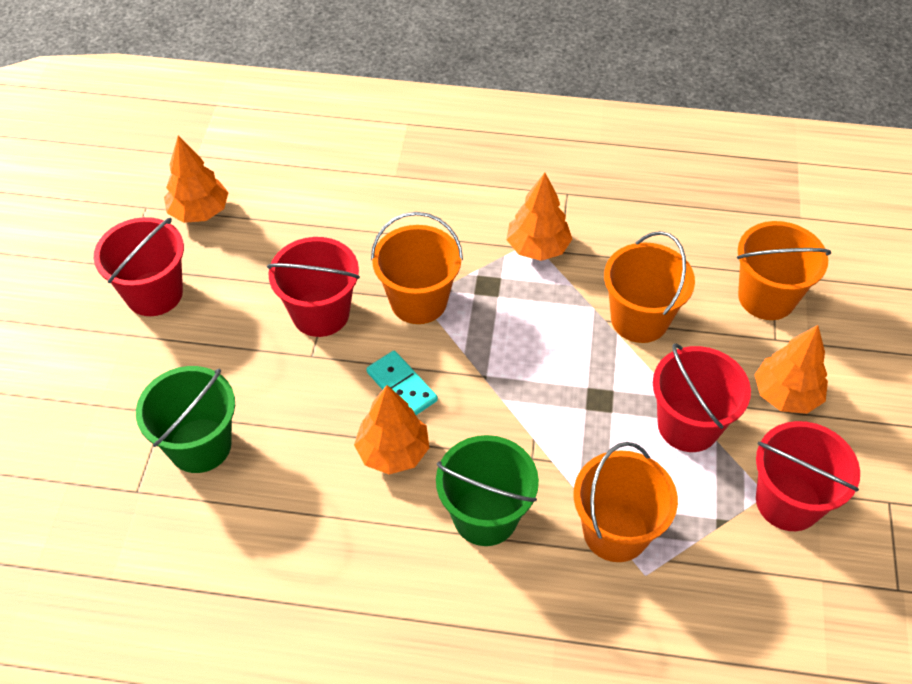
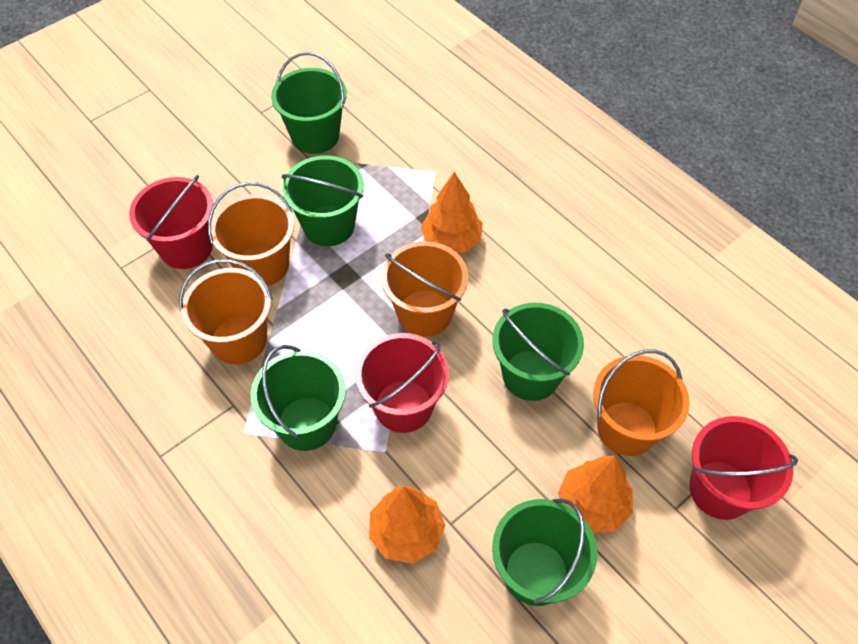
green bucket: [136,366,235,473] [436,435,539,546] = 2 -> [251,345,346,451] [271,52,347,154] [282,156,364,246] [492,498,597,606] [493,303,584,401] = 5
orange tree: [164,136,229,223] [354,385,429,474] [506,173,572,261] [755,325,828,414] = 4 -> [369,486,445,564] [421,172,483,253] [558,456,633,533] = 3
red bucket: [94,217,184,316] [267,237,360,337] [653,343,751,452] [756,421,860,531] = 4 -> [129,175,213,269] [355,333,449,433] [689,416,798,520] = 3
turquoise domino: [366,351,438,415] = 1 -> none = 0

